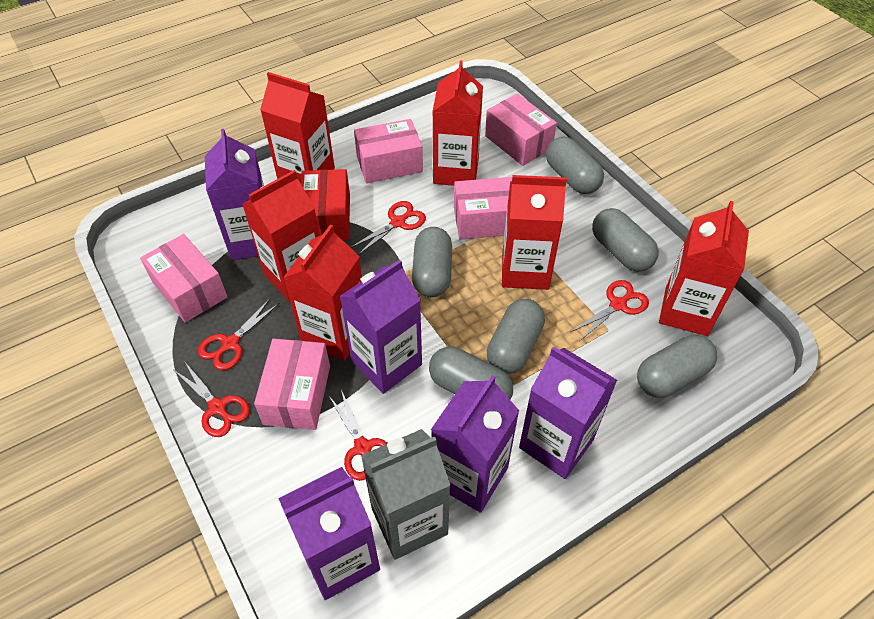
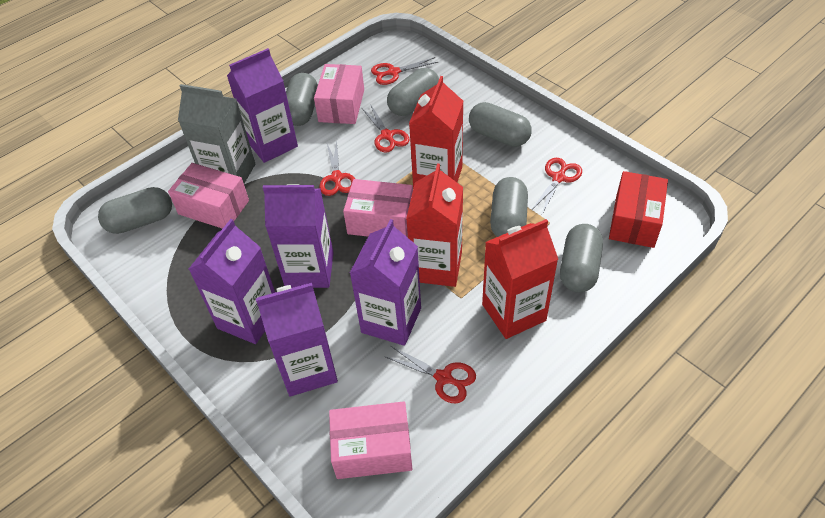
pink box: [140,234,227,323] [254,339,330,430] [354,119,423,183] [454,177,512,240] [485,94,557,166] = 5 -> [168,163,249,229] [314,64,364,124] [329,401,412,479] [343,179,413,237] = 4
red carton: [242,170,320,302] [260,72,335,183] [283,225,362,361] [432,60,483,186] [502,175,567,290] [659,201,749,336] = 6 -> [406,163,463,287] [409,76,463,188] [482,219,558,339] = 3

